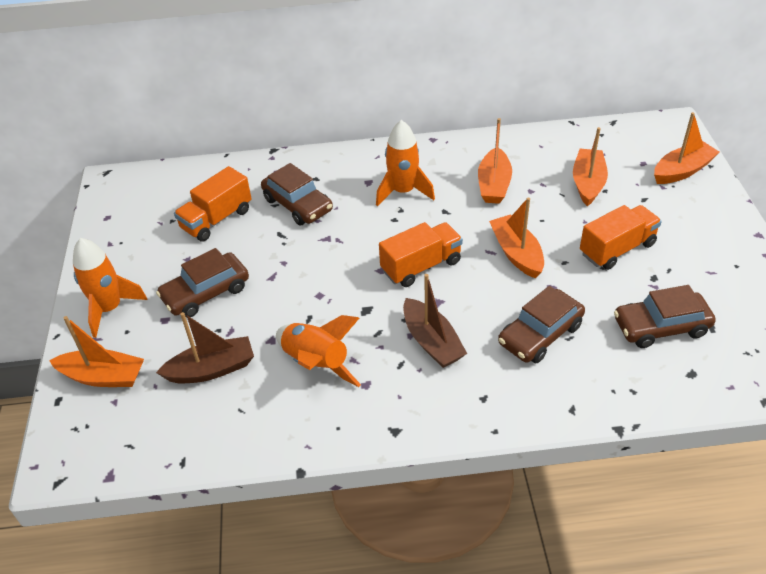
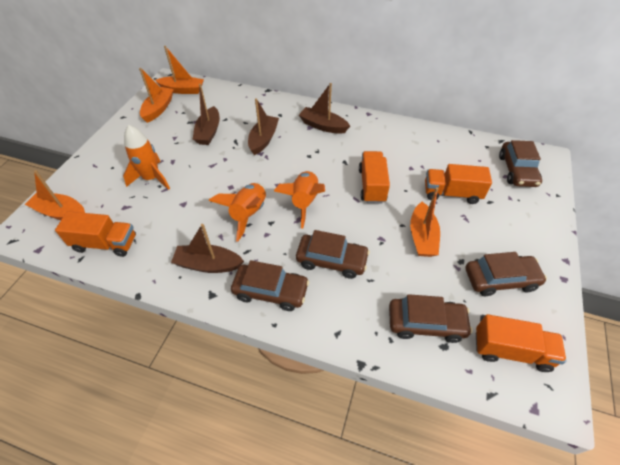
brown boat: [156,312,254,383] [403,274,467,368] = 2 -> [171,224,244,273] [193,84,220,145] [248,98,279,155] [299,83,350,134] = 4
brown car: [156,248,249,318] [261,163,333,225] [498,286,585,363] [614,285,716,348] = 4 -> [231,260,309,311] [296,230,370,279] [389,294,473,343] [465,252,547,296] [499,140,542,187] = 5
orange boat: [49,316,144,387] [478,118,512,204] [489,198,544,279] [573,127,608,206] [654,112,719,184] = 5 -> [25,170,85,220] [139,68,174,123] [155,46,204,94] [410,187,440,257] = 4
orange truck: [174,166,252,241] [379,222,463,287] [580,205,662,270] = 3 -> [55,211,136,257] [359,151,390,203] [425,164,492,204] [476,314,566,372] = 4

